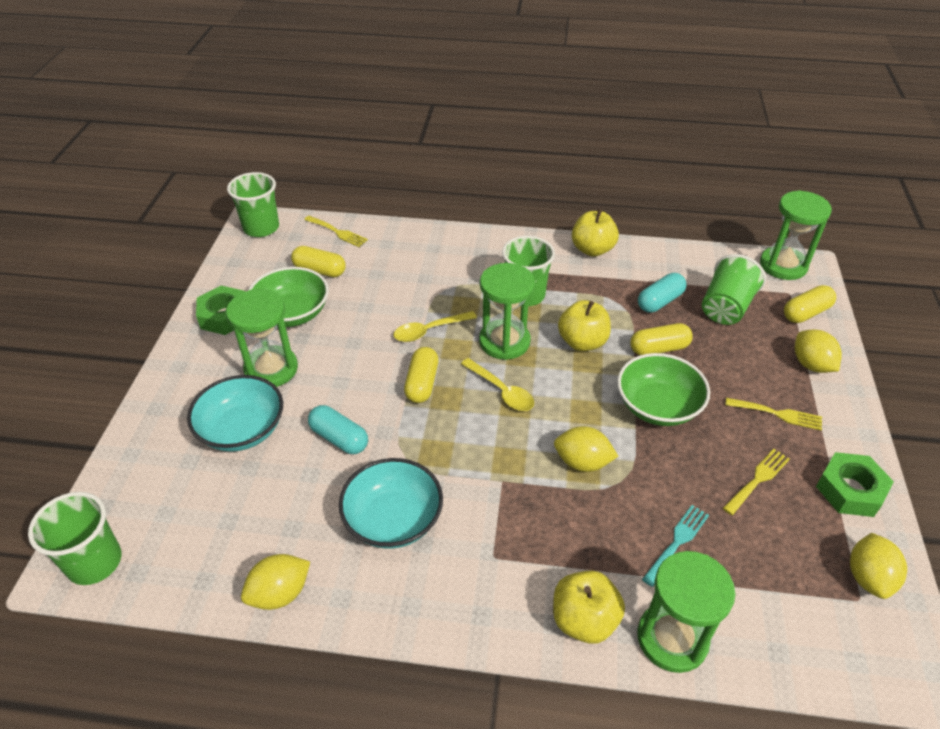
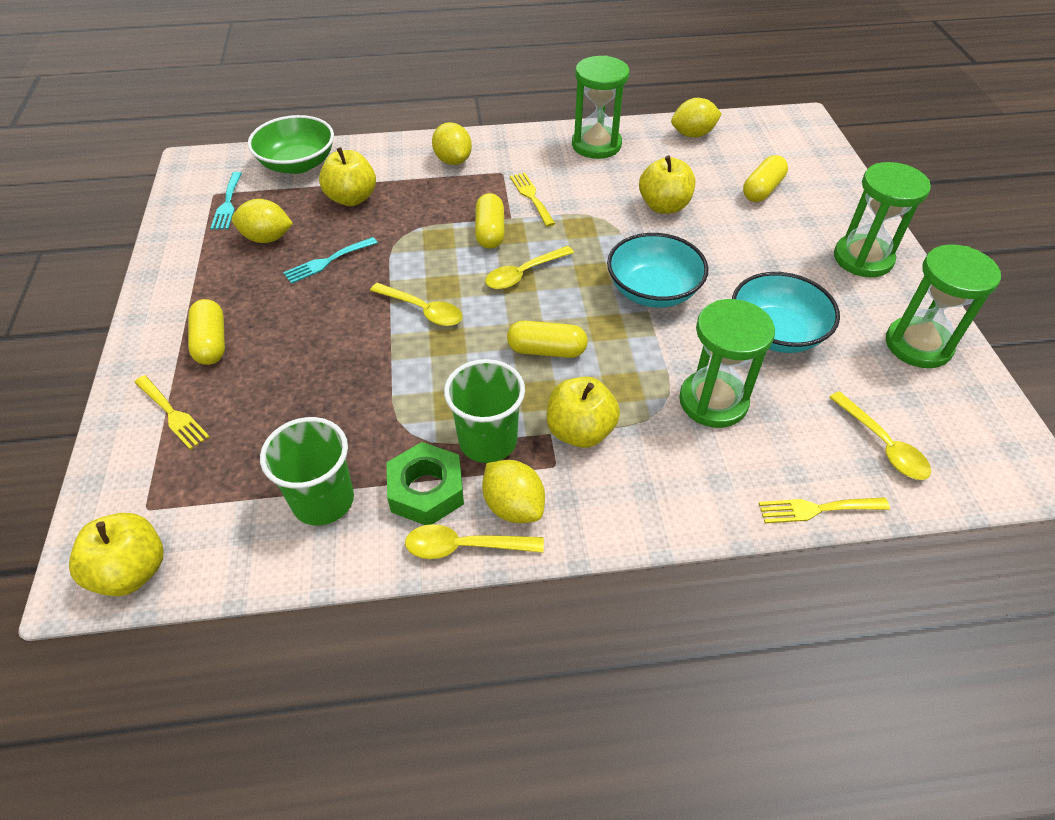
green bowl: [248,267,329,327] [617,353,710,426] = 2 -> [248,115,334,174] = 1
green cup: [28,492,122,585] [227,172,279,237] [502,236,555,306] [702,254,766,325] = 4 -> [260,417,354,526] [444,359,525,463] = 2
green nut: [196,285,246,335] [816,452,894,517] = 2 -> [387,442,464,525] = 1
turquoise capsule: [308,405,368,454] [638,273,687,313] = 2 -> none = 0
turquoise fork: [642,505,709,587] = 1 -> [210,172,242,230] [283,237,377,284] = 2
yellow apple: [553,570,625,644] [558,300,611,351] [572,209,619,257] = 3 -> [69,513,164,597] [319,147,376,206] [547,377,620,448] [639,156,695,214] = 4
yellow spoon: [393,311,477,342] [461,358,534,411] = 2 -> [370,283,462,326] [405,524,544,559] [485,246,574,289] [829,391,931,480] = 4

